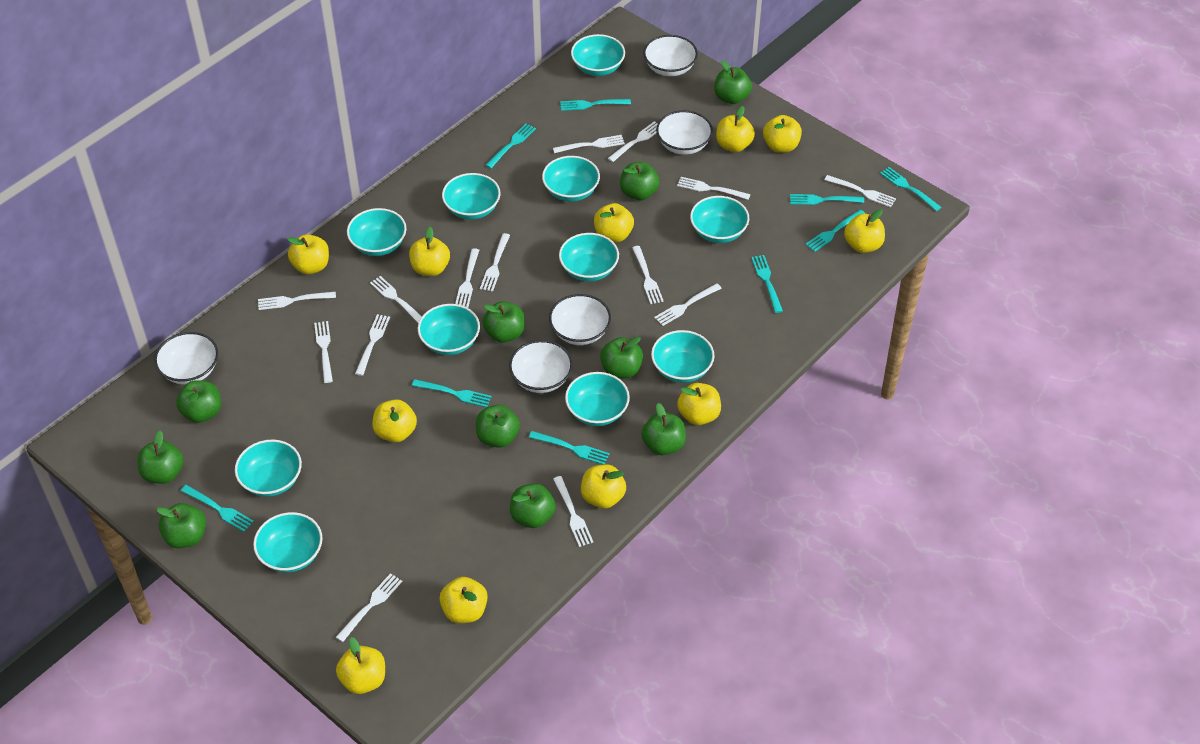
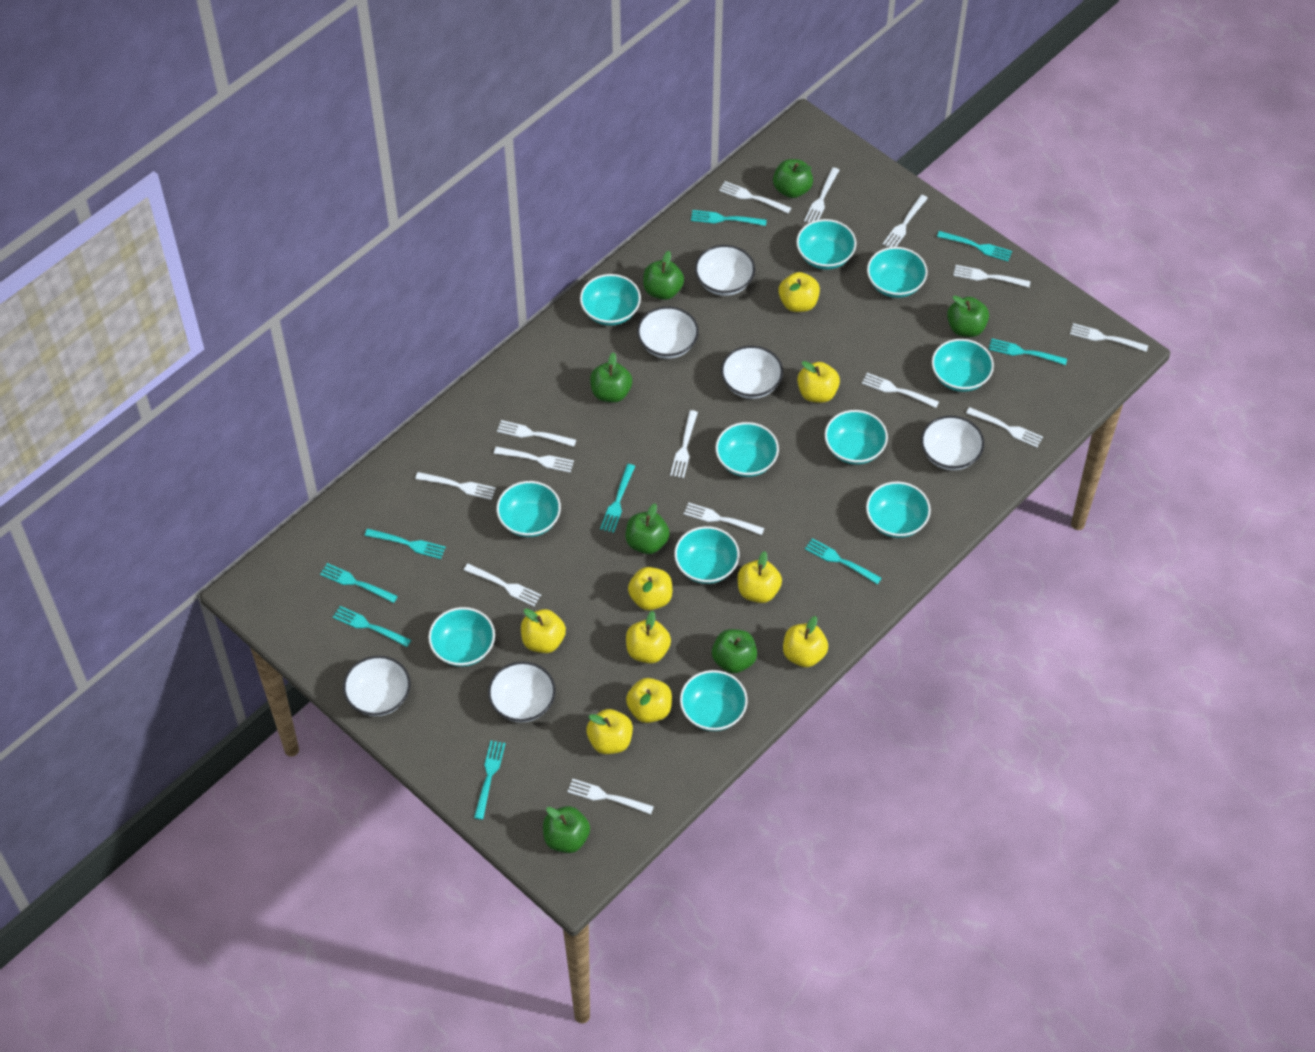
green apple: [137,430,184,484] [156,503,206,548] [176,380,221,423] [476,405,520,448] [483,301,525,342] [510,483,556,528] [600,337,643,379] [620,162,659,200] [641,403,686,455] [714,61,752,104] = 10 -> [543,806,590,853] [590,352,632,403] [625,504,670,554] [643,251,684,300] [712,629,757,673] [773,159,813,198] [947,296,989,337] = 7
white bowl: [154,332,218,385] [509,340,573,393] [549,294,611,345] [643,35,698,76] [656,110,713,155] = 5 -> [343,656,410,716] [488,662,556,723] [637,306,699,359] [695,245,755,296] [721,346,783,399] [921,416,984,470] = 6
yellow apple: [287,234,329,274] [336,637,385,694] [372,399,417,442] [409,227,450,276] [439,577,488,623] [581,464,626,509] [594,203,634,242] [677,383,721,425] [716,106,755,152] [763,115,802,153] [844,209,885,253] = 11 -> [521,609,566,653] [586,709,633,754] [626,611,671,663] [626,678,672,723] [628,567,672,610] [738,551,782,603] [778,272,820,312] [783,616,828,667] [797,361,840,403] = 9

